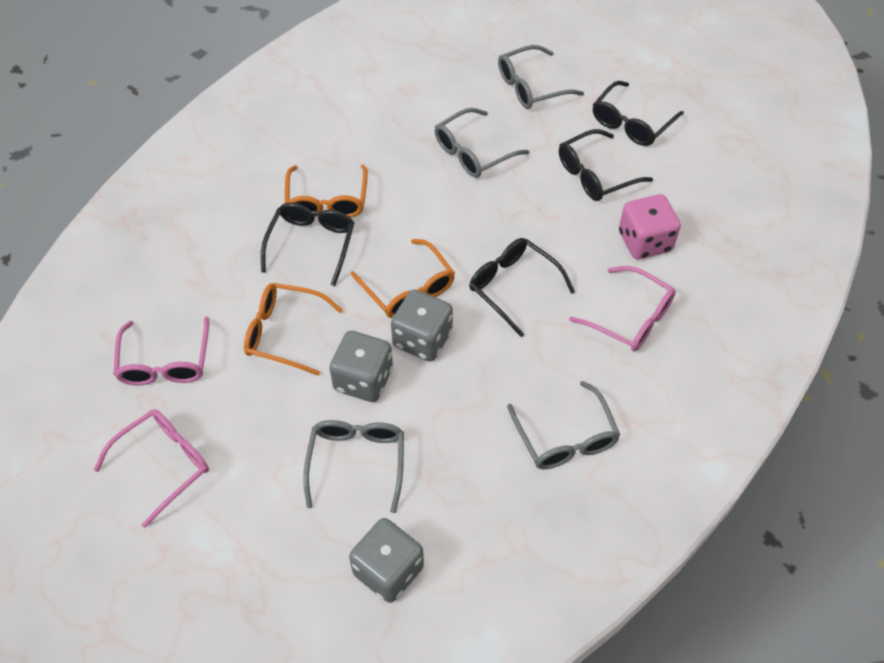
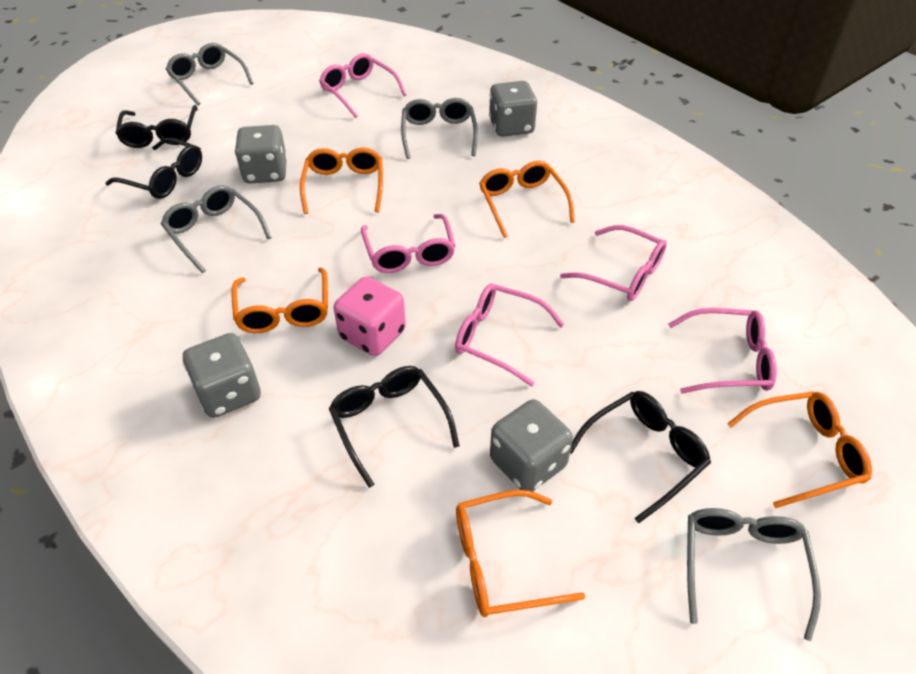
grey dice: [330,331,393,402] [349,518,424,603] [391,290,453,361] = 3 -> [183,333,261,418] [235,125,287,184] [489,81,537,137] [490,399,573,492] = 4
orange glasses: [244,283,343,376] [285,164,368,218] [350,239,455,318] = 3 -> [231,267,328,333] [300,148,383,214] [456,490,585,617] [479,161,575,238] [727,391,872,508] = 5
pink glasses: [94,409,209,528] [113,317,209,386] [569,266,676,352] = 3 -> [319,53,406,118] [361,214,455,273] [455,284,564,386] [560,225,667,301] [668,308,777,393] = 5

